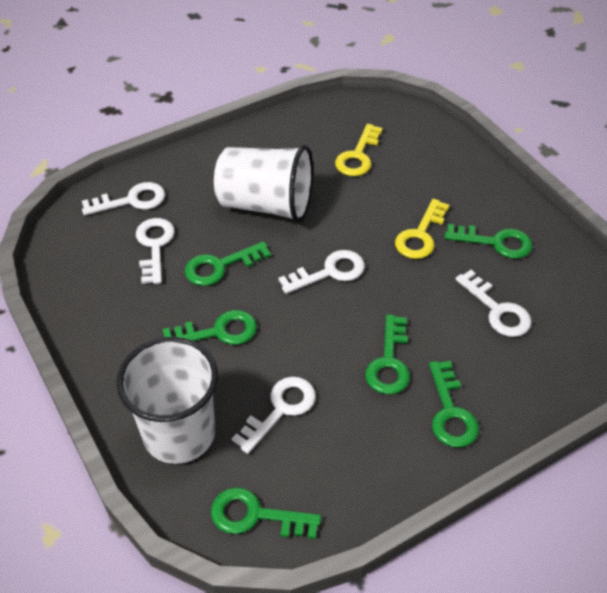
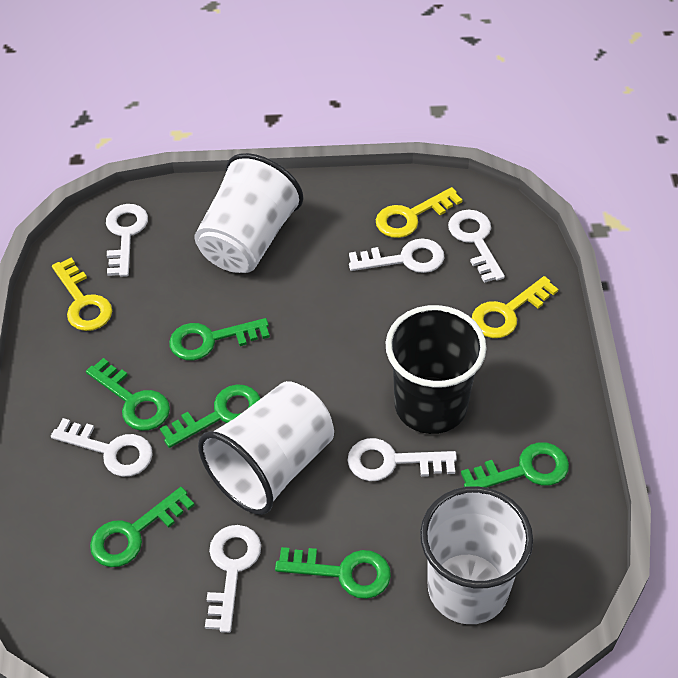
black cup: none = 0 -> [386,305,487,434] = 1
white cup: [116,337,218,464] [214,145,313,223] = 2 -> [194,153,303,273] [198,381,334,515] [420,486,533,624] = 3
white key: [82,182,165,215] [136,218,175,284] [232,377,316,454] [278,250,365,294] [455,270,532,337] = 5 -> [51,418,153,477] [106,204,148,277] [205,525,261,633] [347,438,457,481] [349,238,444,273] [448,210,505,283] = 6
yellow key: [335,124,383,176] [395,199,449,259] = 2 -> [52,258,112,331] [376,187,462,238] [472,276,558,338] = 3

